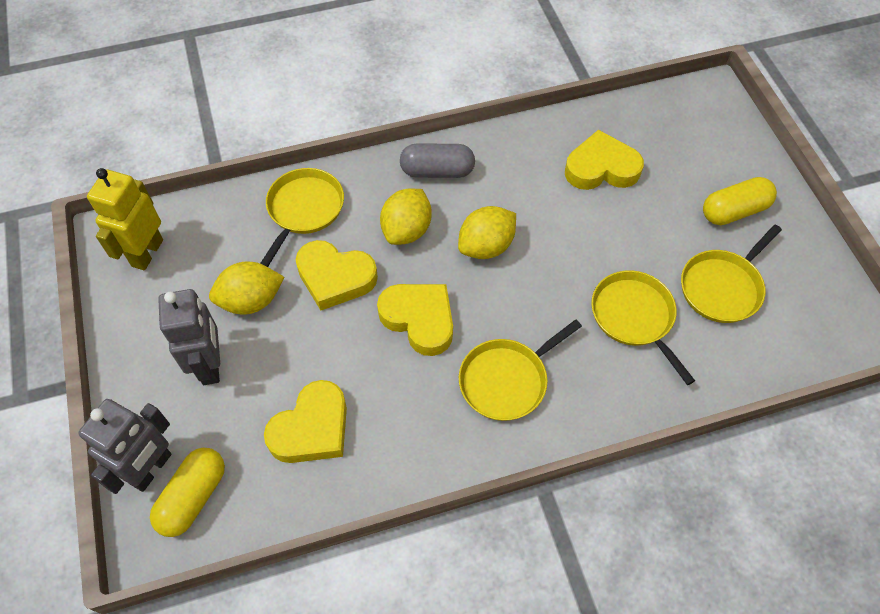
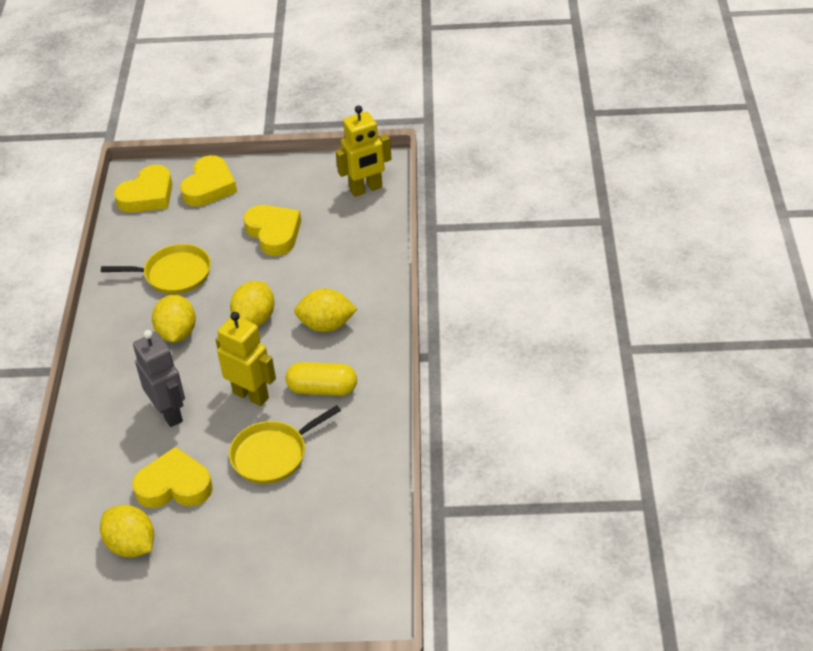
grey capsule: [400,143,475,178] = 1 -> none = 0
grey robot: [78,399,171,494] [158,289,220,385] = 2 -> [133,330,185,427] = 1
yellow capsule: [150,448,225,537] [703,177,777,225] = 2 -> [286,362,357,396] = 1
yellow lemon: [209,261,284,315] [380,188,432,245] [458,206,516,259] = 3 -> [100,505,154,558] [152,295,196,342] [230,281,275,326] [294,288,357,332] = 4
yellow pan: [260,168,344,267] [459,320,582,421] [591,270,695,385] [681,225,782,323] = 4 -> [101,244,211,294] [229,405,341,484] = 2
yellow robot: [87,168,163,270] = 1 -> [216,312,276,406] [336,105,392,197] = 2

